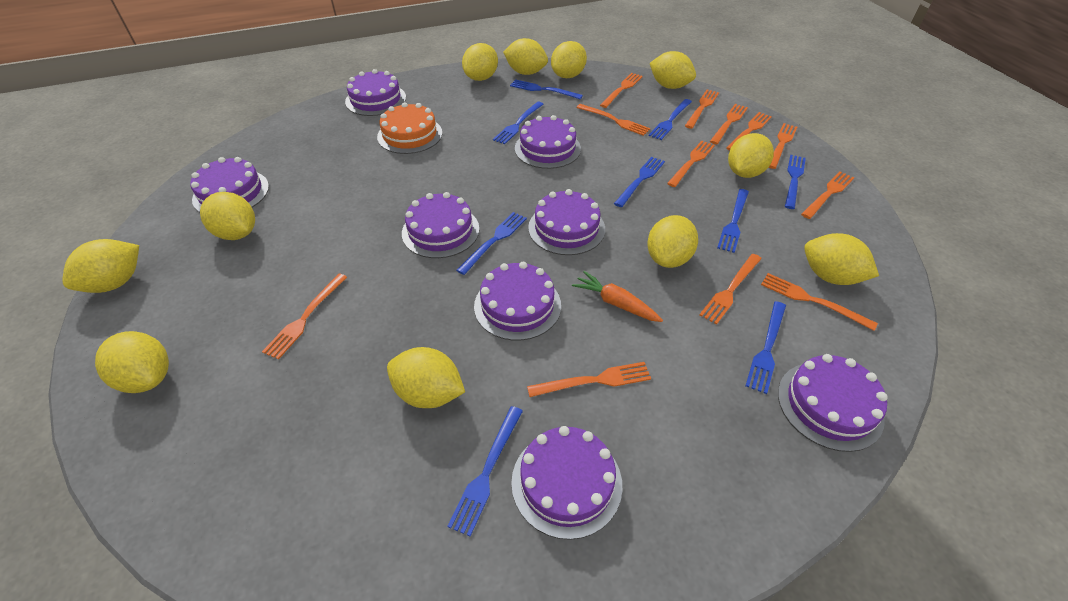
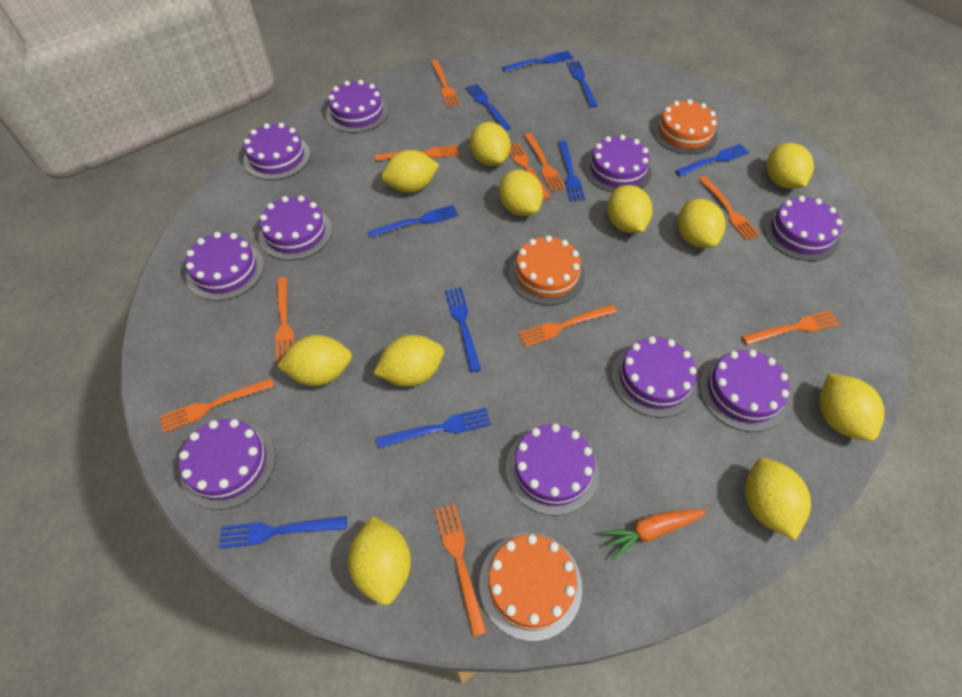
orange cake: [377,102,442,154] = 1 -> [479,533,582,641] [509,235,585,305] [653,99,717,155] = 3
orange fork: [262,274,347,360] [527,362,651,397] [576,104,650,136] [600,73,643,108] [667,141,715,187] [685,90,719,129] [700,254,762,325] [710,104,748,144] [726,112,772,151] [761,273,878,331] [769,123,797,169] [801,171,854,219] = 12 -> [159,378,274,433] [275,277,294,362] [375,145,459,161] [431,60,460,107] [435,504,487,637] [509,142,550,200] [518,304,616,347] [524,133,566,191] [699,176,760,240] [742,310,840,345] = 10
purple cake: [190,157,269,213] [345,69,406,116] [402,192,479,258] [474,262,561,340] [511,426,622,540] [515,115,581,169] [528,189,605,255] [778,354,888,452] = 8 -> [179,419,276,510] [185,232,264,301] [243,123,310,180] [259,196,332,261] [326,80,388,133] [506,424,599,516] [584,135,652,192] [611,336,698,418] [699,350,790,432] [764,196,842,261] = 10

